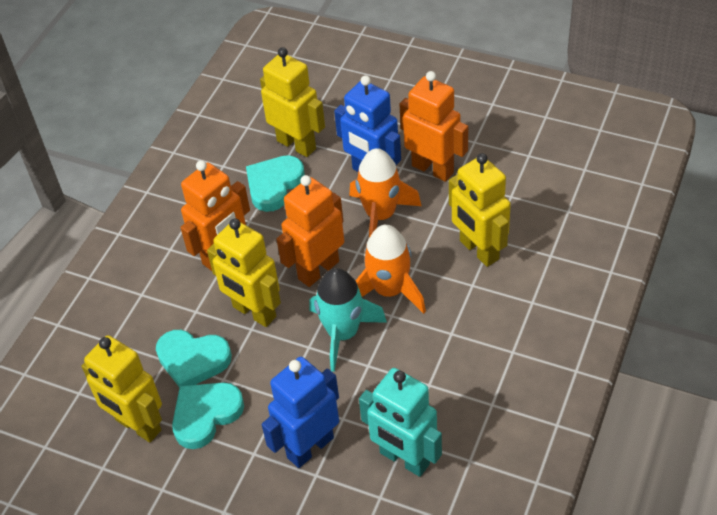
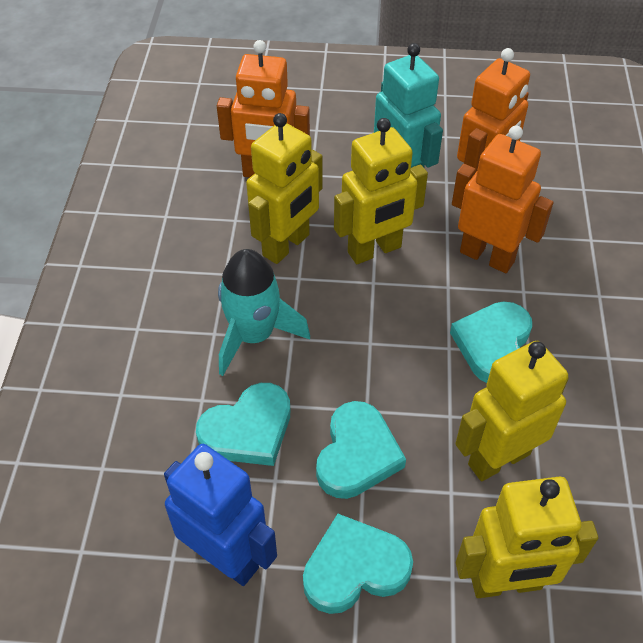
blue robot: [262,357,339,468] [334,75,401,172] = 2 -> [164,444,277,586] = 1
orange rocket: [349,148,422,238] [356,224,426,314] = 2 -> none = 0
turquoise heart: [156,330,232,388] [172,382,244,449] [246,155,305,212] = 3 -> [196,383,290,466] [303,514,413,614] [316,401,406,499] [450,301,532,383] = 4

